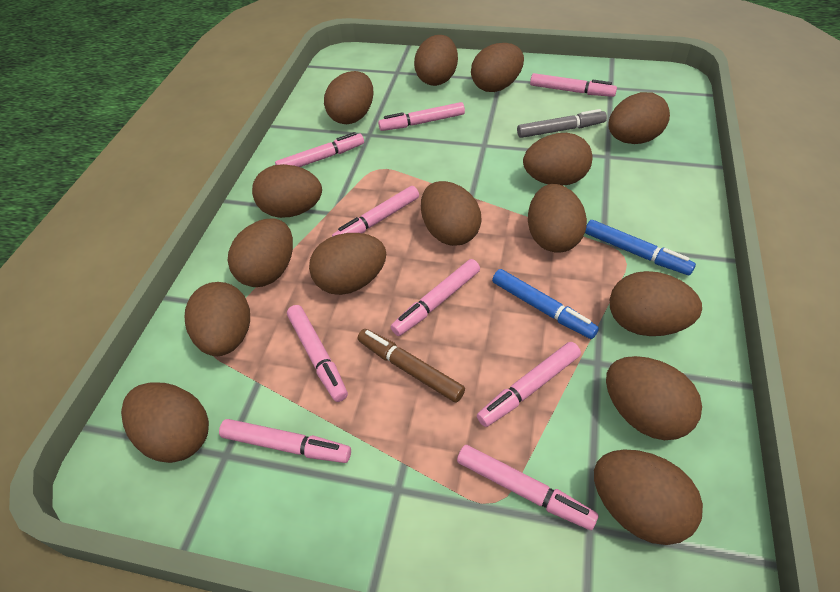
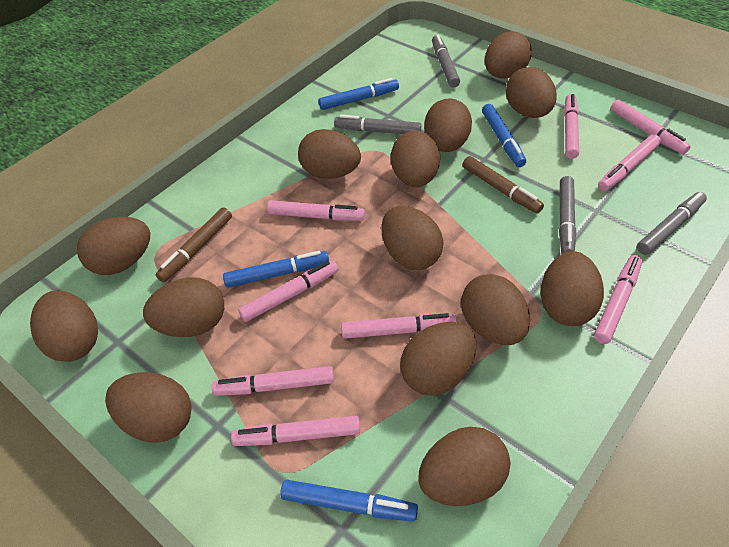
blue marker: [492,269,599,339] [585,220,696,275] = 2 -> [223,251,329,288] [280,480,418,522] [318,78,399,110] [482,104,526,167] = 4
brown egg: [121,382,209,463] [185,282,250,356] [228,218,293,287] [252,164,322,218] [309,233,386,295] [324,71,373,124] [414,35,458,86] [421,181,482,246] [471,43,524,92] [523,133,593,185] [528,184,587,253] [594,449,703,545] [606,356,702,440] [608,92,670,144] [610,271,702,336] = 15 -> [30,291,98,362] [77,217,150,275] [105,372,192,443] [143,277,224,337] [298,129,361,179] [381,206,444,270] [391,131,440,187] [400,322,476,396] [418,427,510,506] [424,98,472,152] [461,274,530,345] [485,31,532,78] [506,67,557,118] [540,251,604,326] = 14
brown marker: [358,329,465,402] = 1 -> [156,207,232,282] [462,156,544,214] = 2
grey marker: [517,109,607,138] = 1 -> [334,115,421,134] [432,35,460,87] [559,176,576,254] [637,192,707,255] = 4

